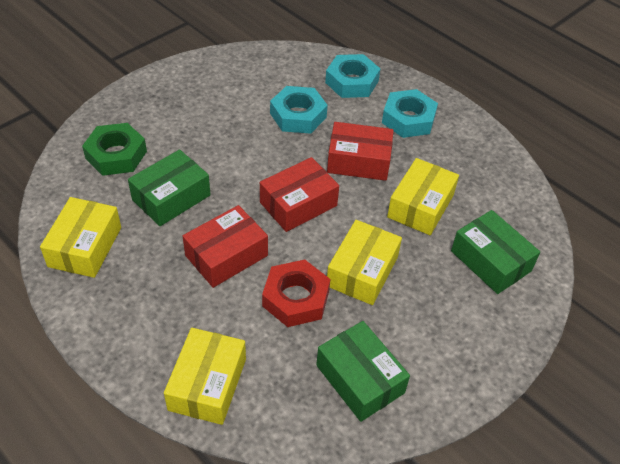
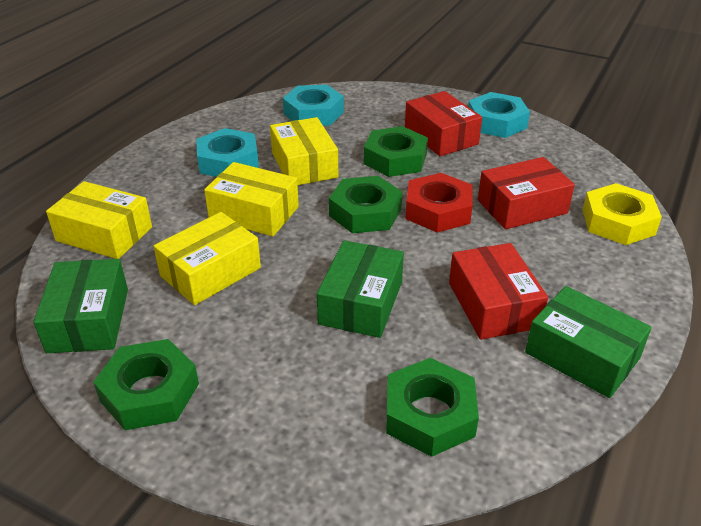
green nut: [82,123,147,176] = 1 -> [93,339,199,430] [329,176,402,233] [364,126,428,177] [386,358,479,457] = 4
yellow nut: none = 0 -> [583,183,662,245] = 1

